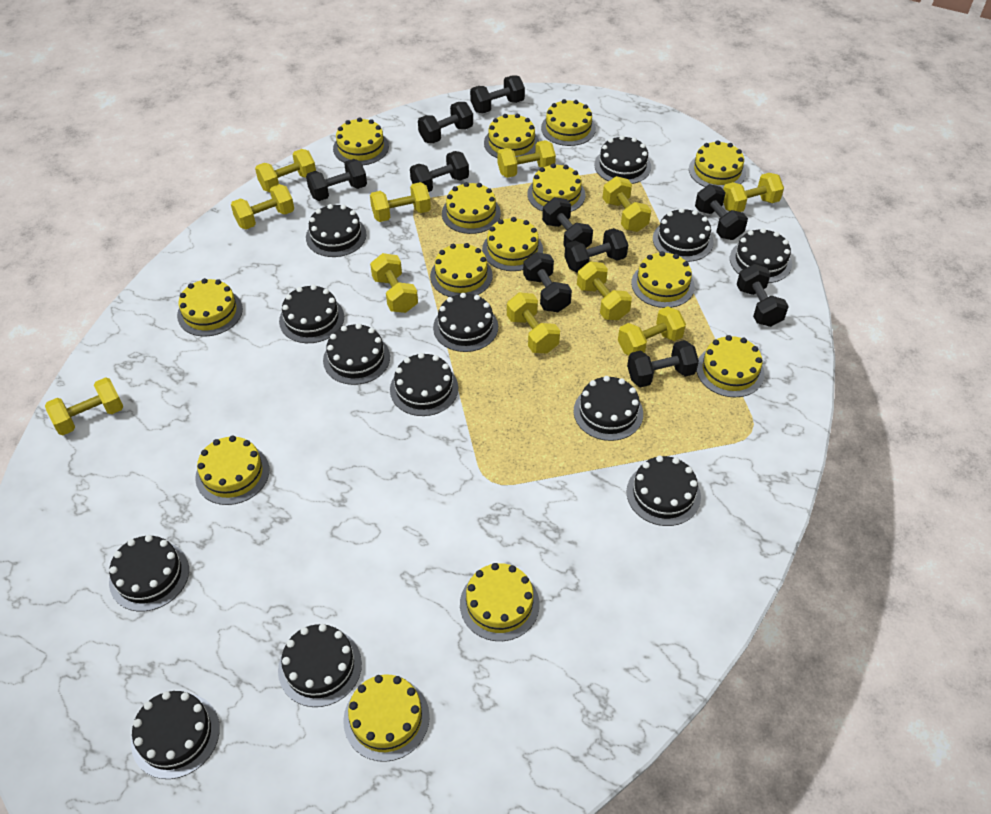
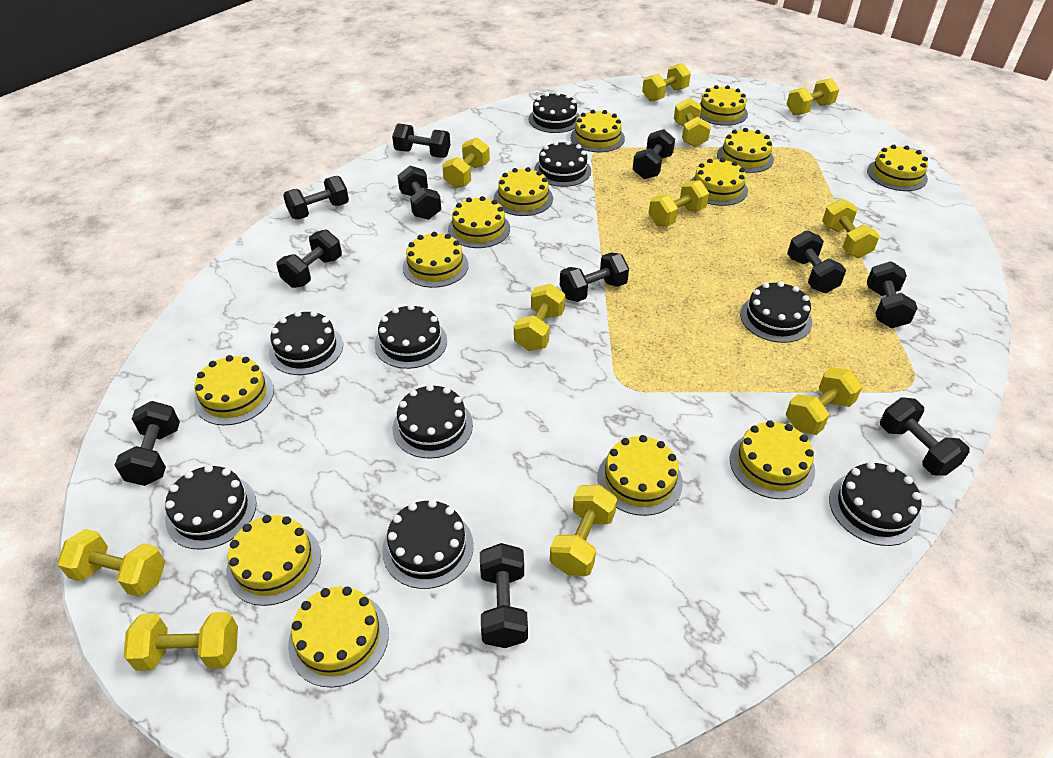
black cake: [109,535,189,611] [131,691,220,779] [278,624,362,707] [279,285,344,343] [306,204,367,257] [323,323,390,385] [390,353,458,416] [433,293,498,352] [574,376,643,441] [594,135,651,184] [626,456,701,526] [653,208,714,262] [730,228,792,283] = 13 -> [165,465,257,550] [269,311,343,375] [374,304,447,369] [382,500,474,589] [393,384,473,459] [528,92,580,133] [534,141,591,187] [740,281,812,343] [829,462,922,546] = 9
black dumbbell: [306,159,367,201] [410,151,469,192] [418,102,473,143] [470,75,525,113] [523,252,572,312] [542,197,593,248] [564,228,628,273] [627,340,699,387] [695,184,748,240] [736,264,789,327] = 10 -> [115,401,180,486] [277,229,342,288] [283,176,349,220] [392,124,450,158] [397,166,441,220] [480,543,528,648] [560,252,629,302] [633,129,675,179] [787,230,846,293] [867,261,918,328] [880,397,969,476] = 11
yellow cake: [177,278,243,336] [195,436,269,505] [333,117,389,165] [343,674,430,762] [430,243,493,297] [442,182,501,234] [460,563,540,641] [482,217,543,271] [484,114,539,158] [527,163,585,212] [541,99,596,146] [631,251,695,308] [689,140,746,189] [696,335,765,397] = 14 -> [194,355,274,425] [226,515,321,606] [288,587,389,688] [403,232,469,288] [448,196,510,248] [494,167,553,216] [571,110,625,152] [597,435,683,516] [690,158,748,206] [699,85,748,126] [717,128,774,173] [730,420,815,499] [867,145,928,191] = 13

